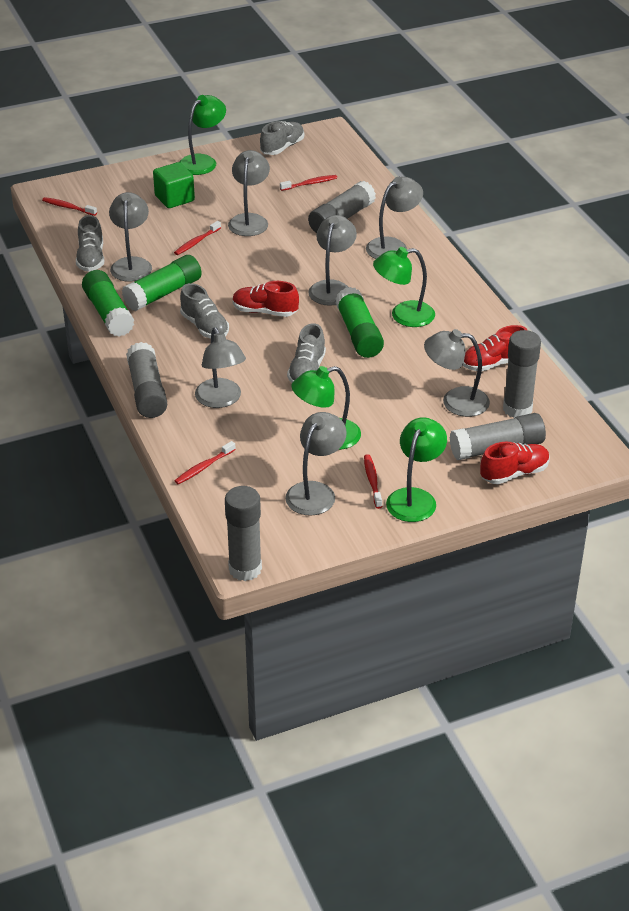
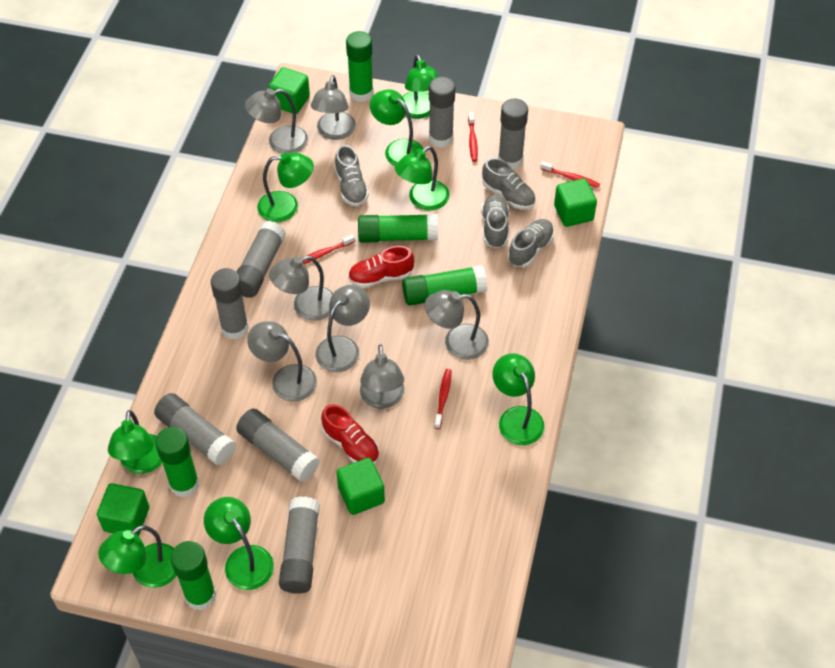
green cube: [153,162,195,208] = 1 -> [97,483,149,536] [269,67,310,114] [337,458,385,515] [554,178,597,227] = 4
green glue stick: [82,270,134,336] [122,255,202,311] [335,287,384,358] = 3 -> [155,427,199,497] [171,541,216,610] [346,31,374,102] [358,214,438,243] [402,265,487,306] = 5
green lamp: [180,95,226,175] [291,366,361,450] [373,247,435,327] [386,417,447,522] = 4 -> [98,525,177,588] [108,410,162,474] [204,497,274,590] [257,152,314,222] [370,89,424,166] [395,146,450,211] [402,54,439,119] [492,354,545,445] = 8
grey glue stick: [126,342,167,418] [225,486,262,581] [308,181,376,233] [449,413,546,460] [503,330,541,418] = 5 -> [154,393,236,466] [211,268,249,340] [236,408,320,482] [237,221,286,298] [279,496,320,594] [429,77,455,148] [498,98,528,169] = 7
red shoe: [233,281,299,317] [462,325,527,371] [480,442,550,484] = 3 -> [321,404,380,465] [348,246,414,288] = 2
red toothbrush: [42,197,97,216] [174,221,221,255] [175,441,236,485] [280,175,337,191] [364,454,382,509] = 5 -> [302,234,355,264] [434,369,452,429] [468,112,478,162] [540,161,600,188] = 4

